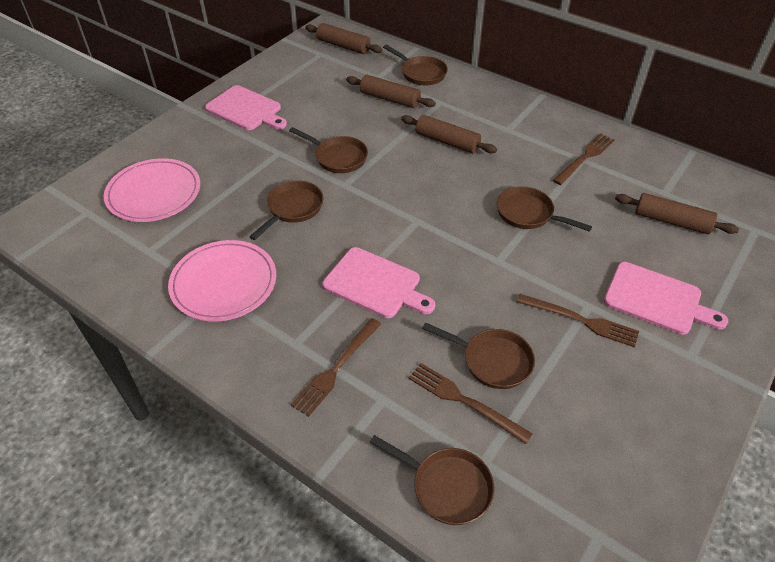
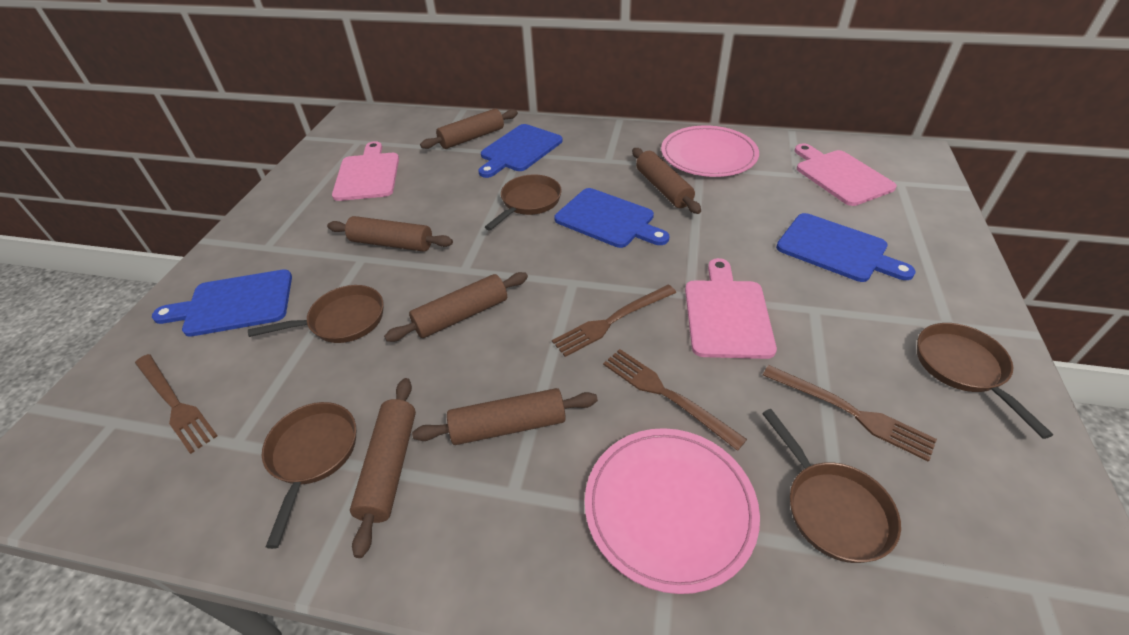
blue cutting board: none = 0 -> [152,270,292,337] [478,124,563,178] [554,188,670,248] [776,213,916,282] = 4
brown pan: [249,180,323,240] [289,127,368,173] [370,435,494,525] [383,45,448,85] [422,322,535,389] [497,186,592,232] = 6 -> [248,285,384,343] [262,402,356,549] [485,174,562,231] [762,409,901,563] [917,323,1053,439] = 5
brown rolling pin: [305,23,382,54] [346,75,436,108] [401,115,497,153] [615,193,739,234] = 4 -> [327,216,453,252] [350,378,416,558] [384,272,528,342] [412,388,598,445] [420,109,518,149] [632,148,701,214] = 6

